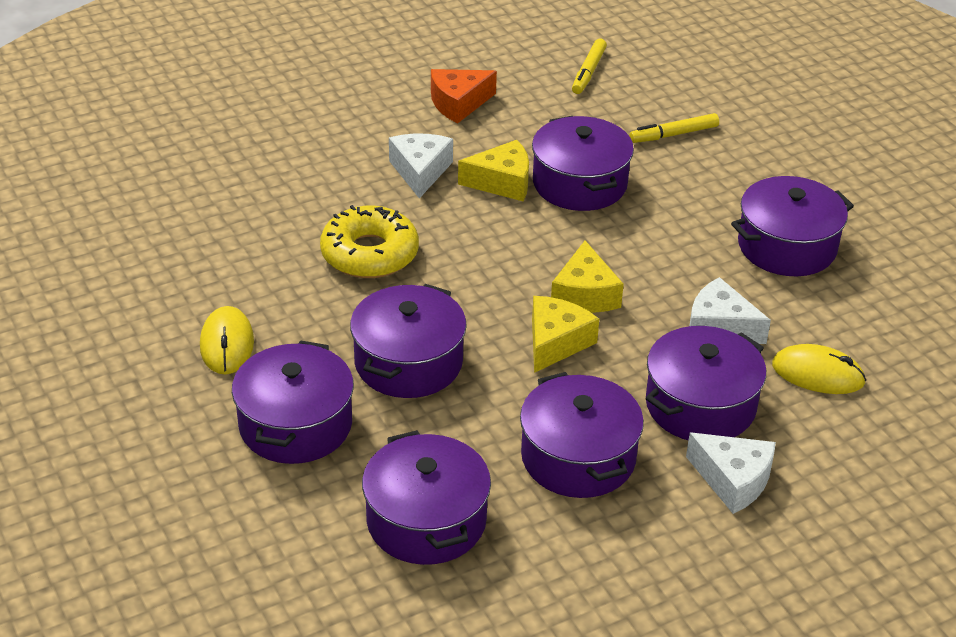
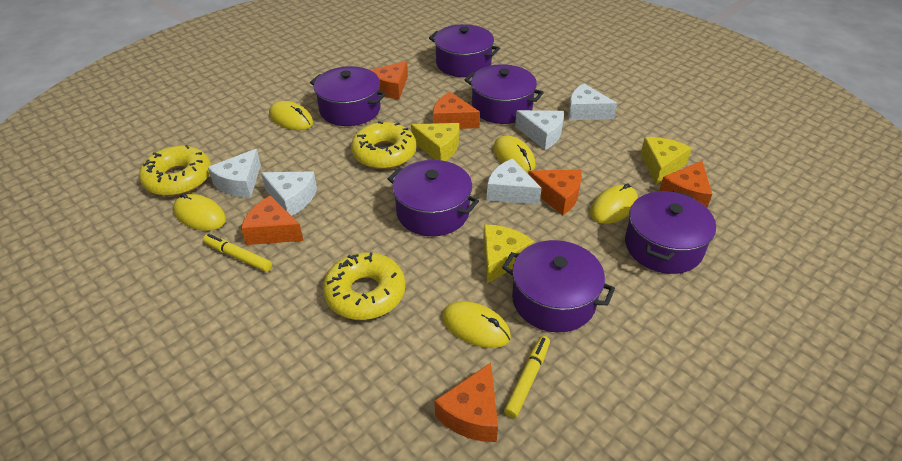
orange cheese: [431,69,497,123] = 1 -> [241,195,303,245] [371,61,408,99] [433,92,480,129] [435,363,498,442] [528,170,582,215] [659,161,712,208] = 6
purple pot: [232,340,354,464] [350,284,467,398] [362,430,491,565] [520,372,644,498] [532,116,634,211] [646,326,766,440] [731,176,854,276] = 7 -> [310,66,386,126] [388,160,479,236] [429,24,500,77] [465,64,544,124] [502,240,615,332] [625,191,716,274] = 6
white cheese: [389,133,453,199] [686,432,776,514] [689,277,771,344] = 3 -> [208,149,261,198] [261,171,317,216] [487,158,542,205] [515,110,564,150] [568,84,617,120] = 5
yellow donut: [320,205,419,278] = 1 -> [139,145,211,196] [323,252,405,320] [351,121,416,169] = 3
yellow mouse: [200,306,254,374] [772,344,866,394] = 2 -> [173,193,226,231] [269,101,313,130] [442,301,511,348] [493,135,535,173] [590,183,638,224] = 5

